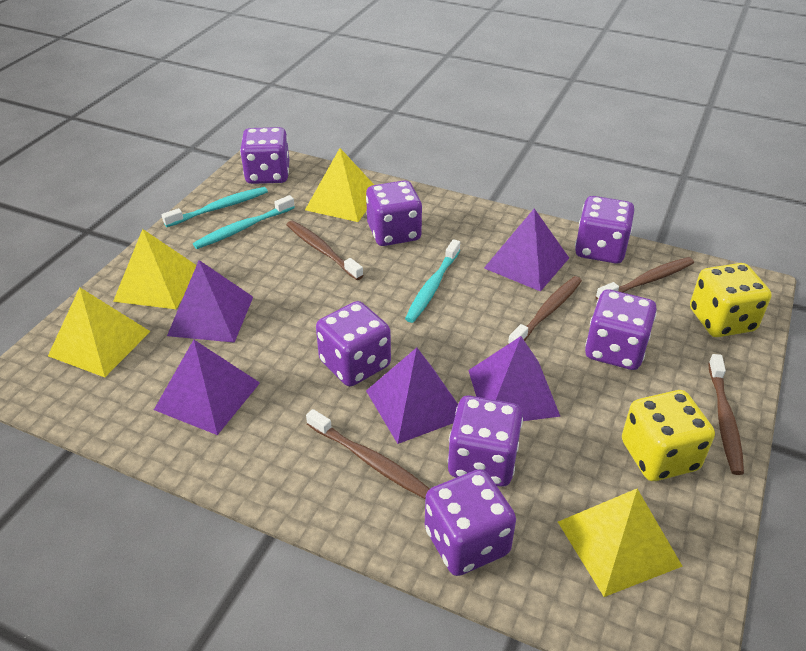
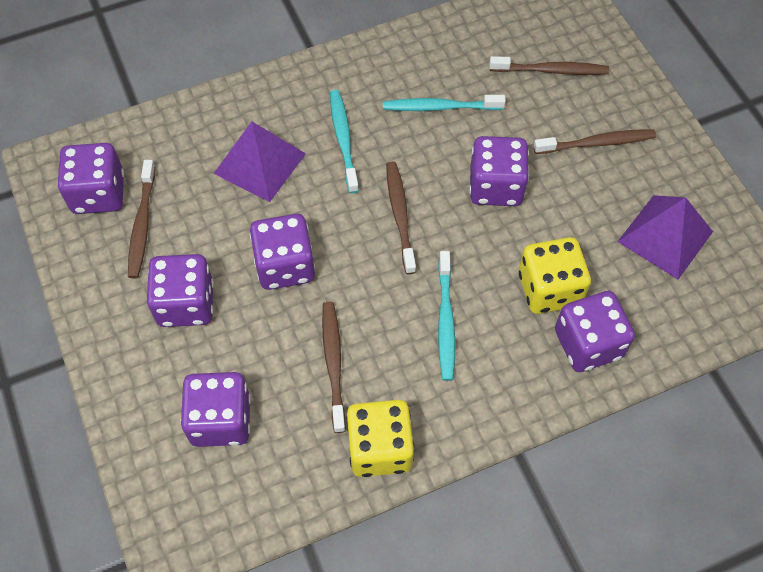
purple dice: [240,127,289,184] [316,301,391,386] [366,180,422,246] [425,469,516,576] [447,396,523,487] [575,196,634,264] [585,289,657,370] = 7 -> [58,143,124,214] [147,254,214,327] [181,372,251,447] [250,214,315,290] [469,136,529,206] [555,291,635,372] = 6
purple pyramid: [154,340,260,435] [167,260,253,343] [366,347,458,444] [468,336,561,421] [484,208,569,292] = 5 -> [214,121,306,202] [618,195,713,279] = 2
yellow pyramid: [48,287,151,377] [113,229,196,309] [305,148,374,222] [558,489,683,597] = 4 -> none = 0

